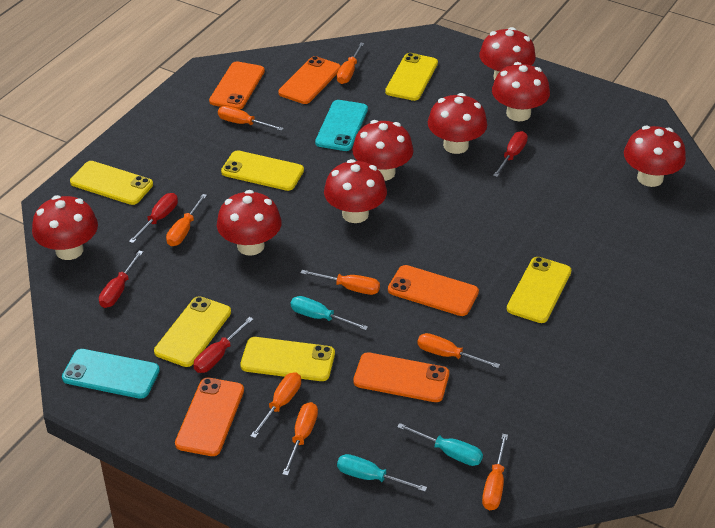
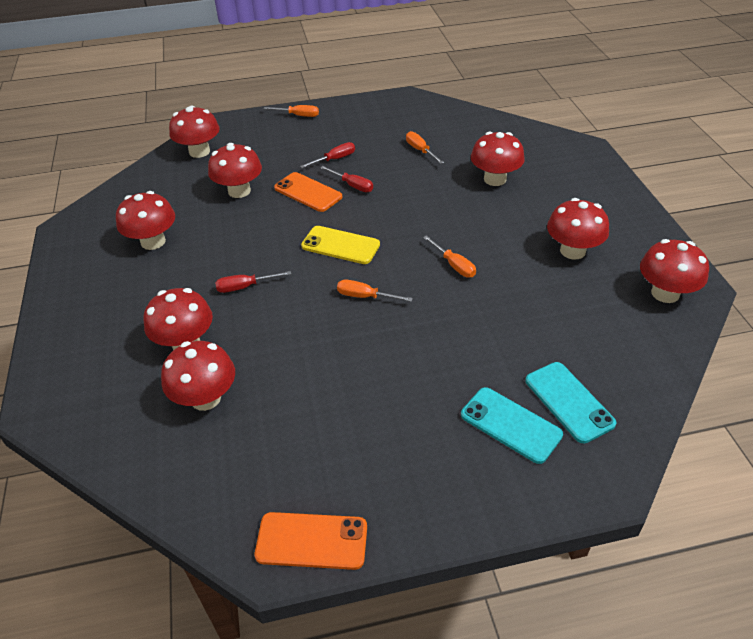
orange phone: [175,378,244,456] [209,61,265,109] [278,56,341,104] [353,352,449,402] [388,265,479,316] = 5 -> [255,512,367,570] [274,172,342,212] = 2
orange screwdriver: [166,194,207,246] [218,106,284,131] [250,372,301,438] [282,402,318,476] [300,270,380,295] [337,42,364,84] [417,333,500,368] [482,434,508,510] = 8 -> [263,105,319,117] [337,280,413,302] [406,131,444,164] [423,235,476,277] = 4
red screwdriver: [99,251,143,308] [129,193,178,243] [193,317,254,373] [493,131,528,177] = 4 -> [215,271,291,293] [300,142,355,168] [320,166,373,192] = 3
turquoise screwdriver: [291,296,368,330] [337,454,427,492] [397,423,483,466] = 3 -> none = 0
yellow phone: [70,161,153,205] [154,296,231,367] [221,150,304,191] [240,337,335,381] [385,53,438,101] [507,257,571,323] = 6 -> [301,226,380,264] = 1

